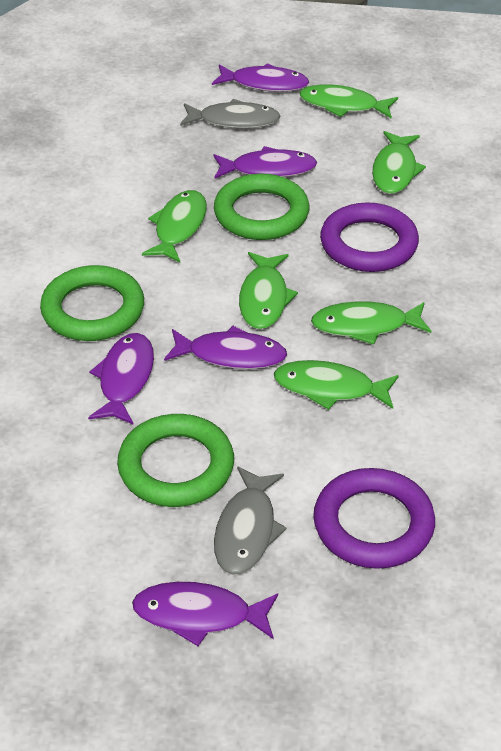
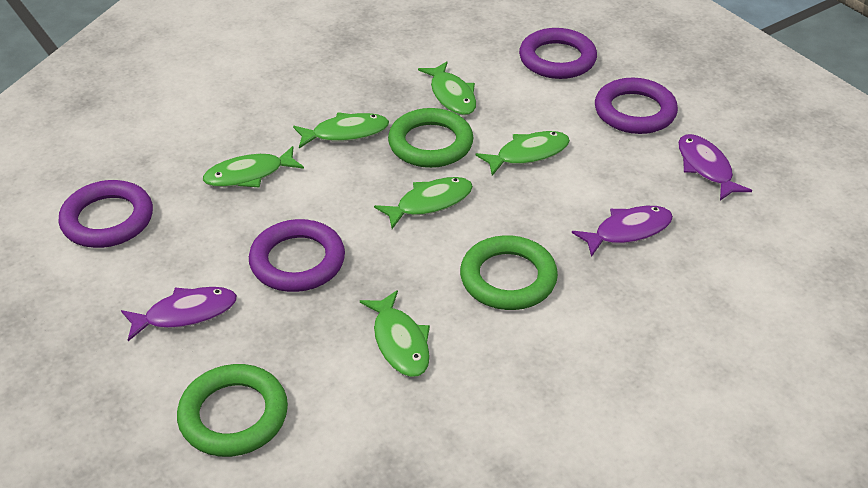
grey fish: [180,99,281,128] [214,466,287,575] = 2 -> none = 0
purple fish: [88,333,154,425] [132,582,278,646] [164,326,287,369] [212,63,309,92] [213,146,317,179] = 5 -> [121,287,237,341] [572,206,673,257] [678,134,752,201] = 3
purple ring: [313,468,435,569] [320,202,419,272] = 2 -> [59,180,153,248] [249,219,345,292] [519,28,597,79] [595,78,678,134] = 4

